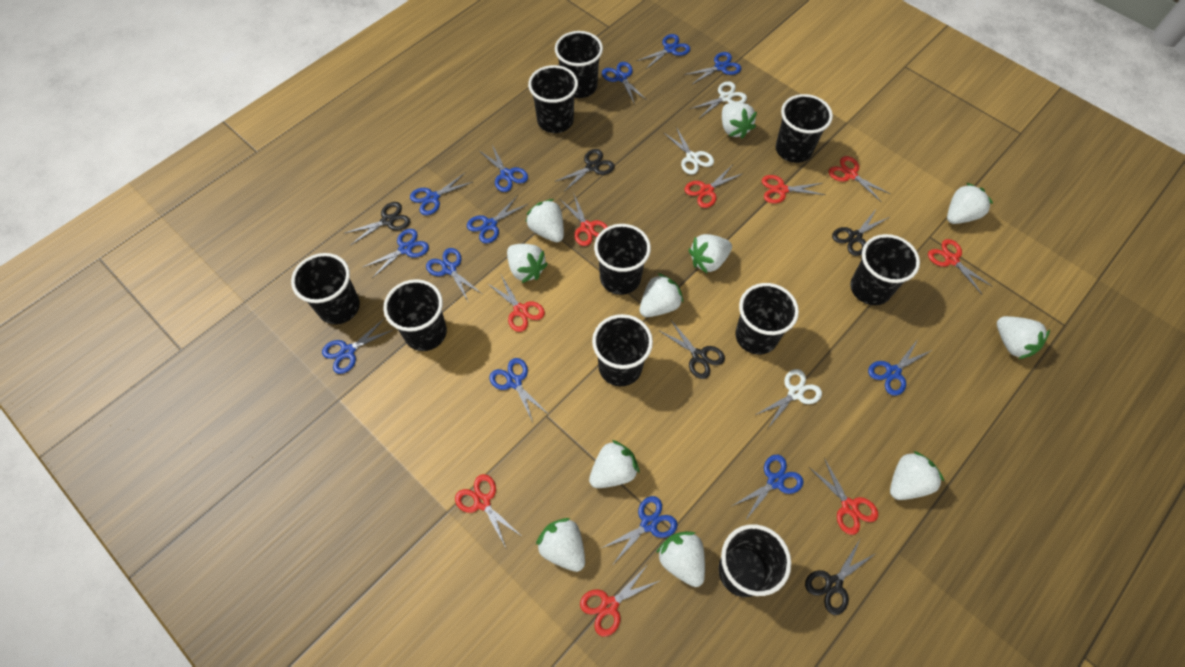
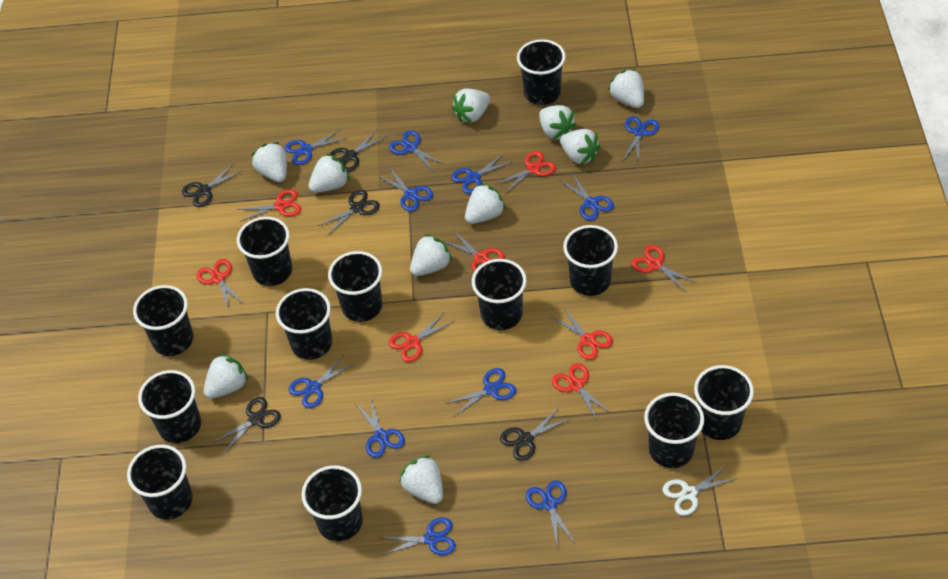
black cup: [291,253,360,324] [383,279,447,351] [528,65,578,133] [555,31,603,98] [592,314,653,386] [594,224,651,295] [718,524,791,597] [735,283,799,355] [776,94,833,163] [850,234,920,305] = 10 -> [127,445,193,520] [133,285,194,356] [138,370,201,443] [237,217,292,286] [276,288,332,360] [301,465,363,541] [328,251,382,322] [472,259,527,330] [517,39,566,105] [563,225,618,296] [644,393,704,468] [694,365,754,440] = 12
blue scissors: [322,319,393,374] [363,229,429,278] [410,173,473,215] [426,248,482,303] [467,195,528,244] [479,145,528,192] [489,358,548,422] [600,496,678,563] [602,62,647,105] [637,34,690,70] [684,52,741,85] [732,455,804,521] [868,339,932,396] = 13 -> [285,129,347,165] [288,354,355,408] [355,398,405,458] [378,167,433,212] [380,517,456,555] [389,130,444,172] [445,368,516,416] [451,153,513,194] [526,480,575,549] [560,173,614,221] [623,116,659,162] = 11
red scissors: [455,474,520,548] [487,275,545,332] [561,192,608,246] [580,563,661,637] [684,166,744,208] [762,175,825,203] [809,458,878,535] [829,156,890,203] [928,239,993,294] = 9 -> [197,259,245,311] [237,189,301,222] [388,312,455,362] [444,230,505,272] [495,151,556,194] [550,307,613,360] [552,363,612,422] [631,245,697,292] = 8
white scissors: [663,127,714,175] [690,81,747,118] [756,369,822,428] = 3 -> [662,465,738,516] = 1
white strawberry: [507,244,548,283] [526,199,564,242] [536,518,585,572] [589,440,639,488] [640,273,683,317] [656,531,705,587] [689,234,732,273] [722,102,757,139] [890,451,944,500] [947,183,993,224] [997,316,1050,359] = 11 -> [204,354,249,399] [252,142,287,182] [308,153,350,193] [399,455,443,504] [410,234,452,276] [452,88,490,123] [465,183,506,224] [539,105,576,140] [560,129,600,164] [608,69,644,108] = 10

